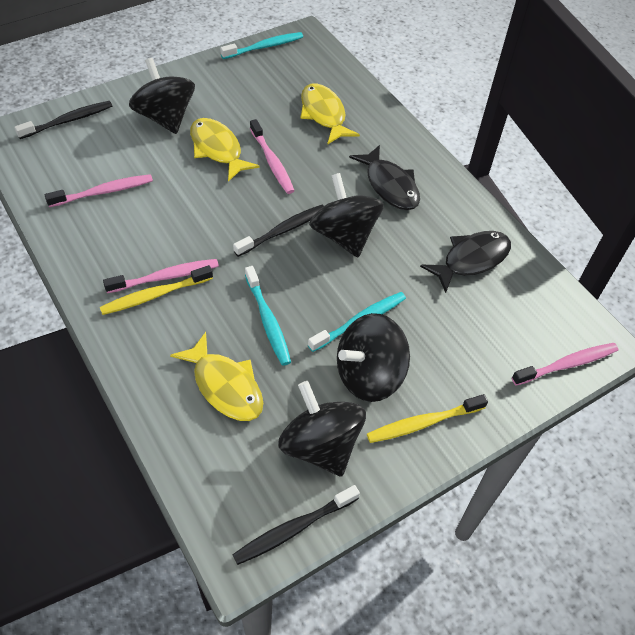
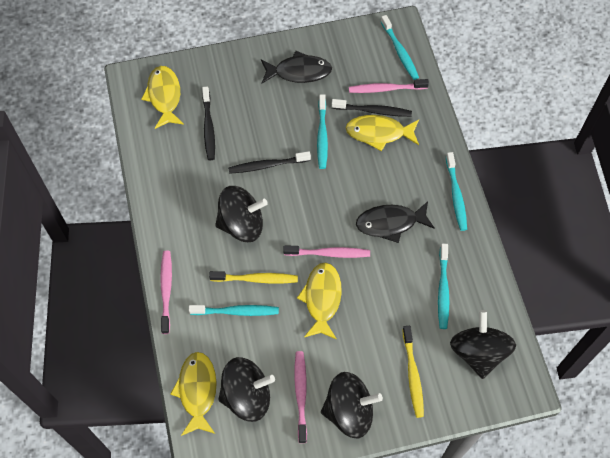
turquoise toothbrush: [220,32,303,59] [245,266,291,366] [308,292,406,352] = 3 -> [189,305,279,316] [317,94,328,169] [381,15,419,80] [438,243,449,329] [446,152,467,231] = 5
yellow fish: [170,332,263,421] [190,118,260,182] [300,83,360,145] = 3 -> [141,66,184,129] [170,352,217,436] [297,262,342,340] [346,115,419,151] = 4

